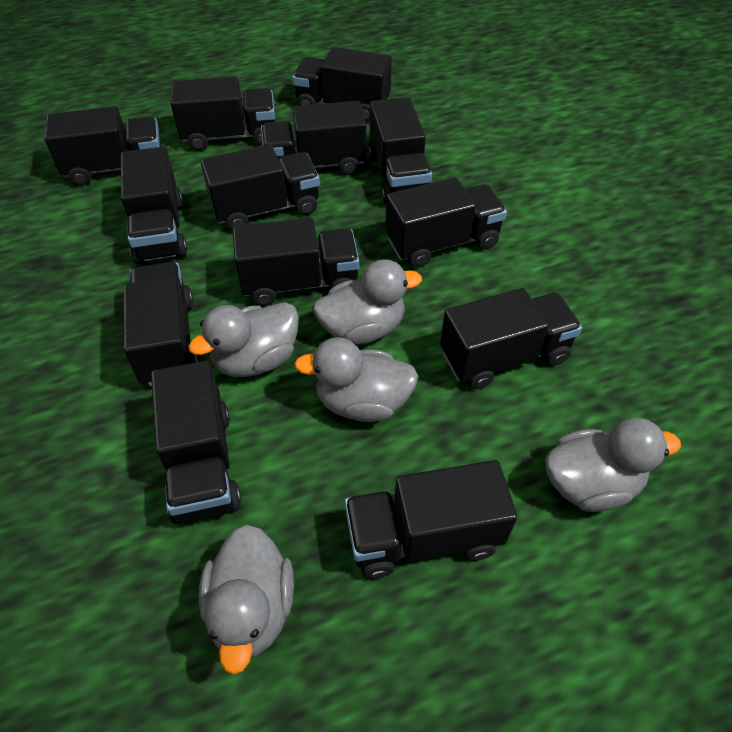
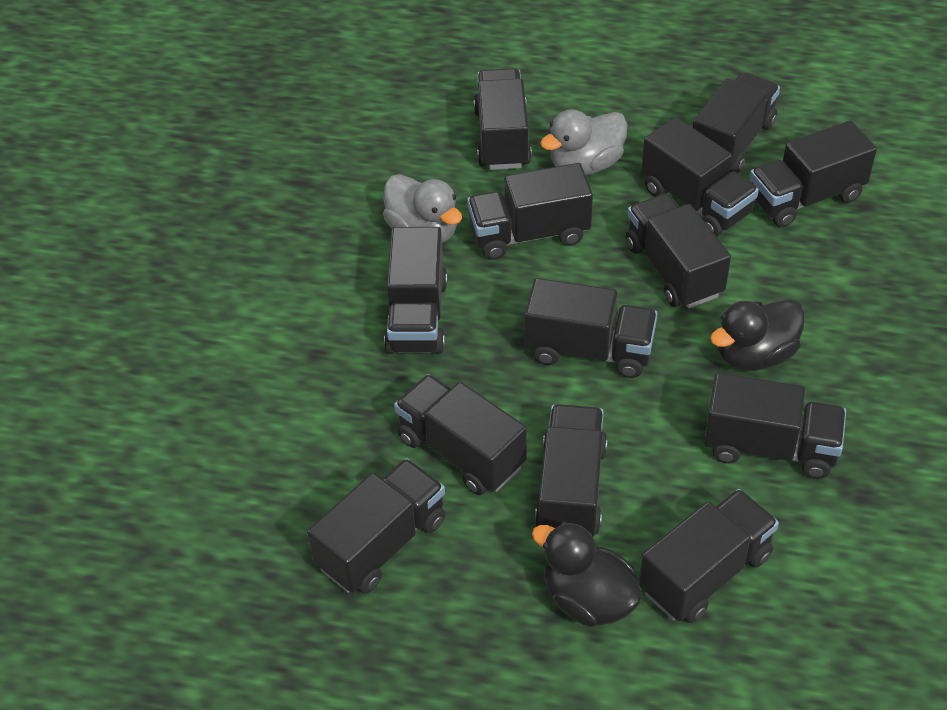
black duck: none = 0 -> [532,522,642,627] [710,299,805,371] = 2
grey duck: [188,302,299,377] [199,524,294,674] [294,337,419,422] [313,259,422,345] [545,418,681,512] = 5 -> [383,174,462,243] [540,109,628,175] = 2

